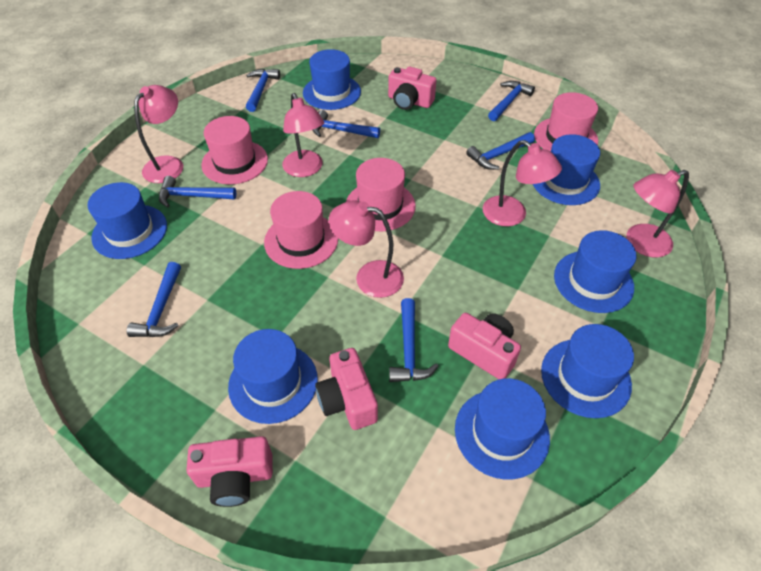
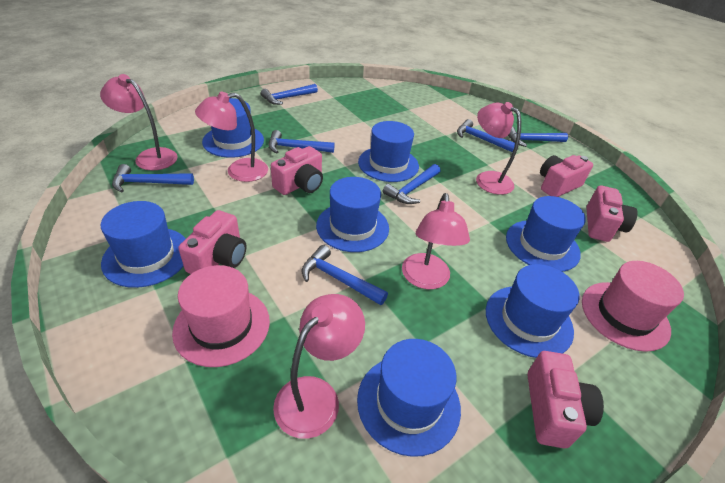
pink camera: [186,436,273,507] [315,348,378,430] [388,67,436,110] [448,313,521,379] = 4 -> [178,210,246,274] [271,146,323,195] [527,351,604,448] [540,155,593,197] [586,186,638,242] = 5
pink hat: [201,116,268,184] [264,191,338,269] [346,158,416,231] [534,92,598,152] = 4 -> [172,265,270,367] [582,261,684,352] = 2

